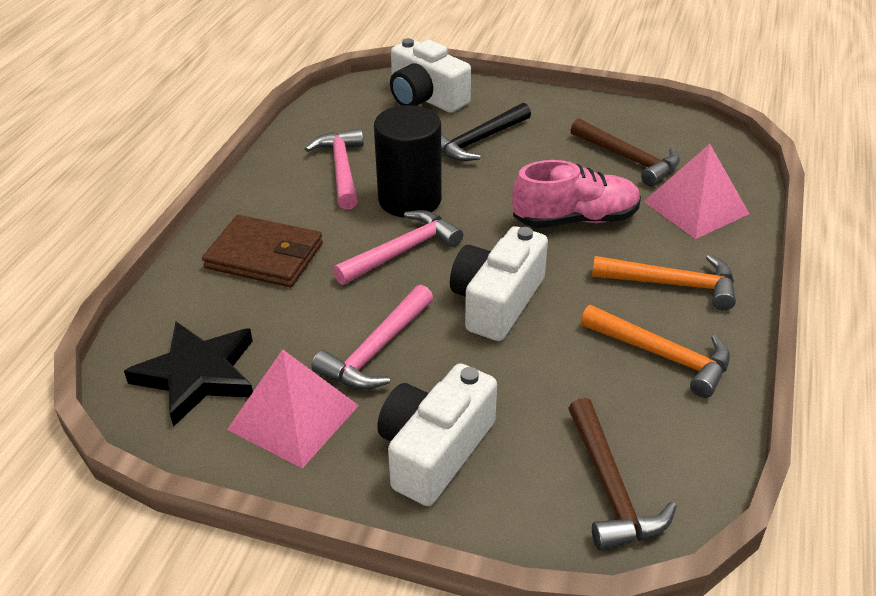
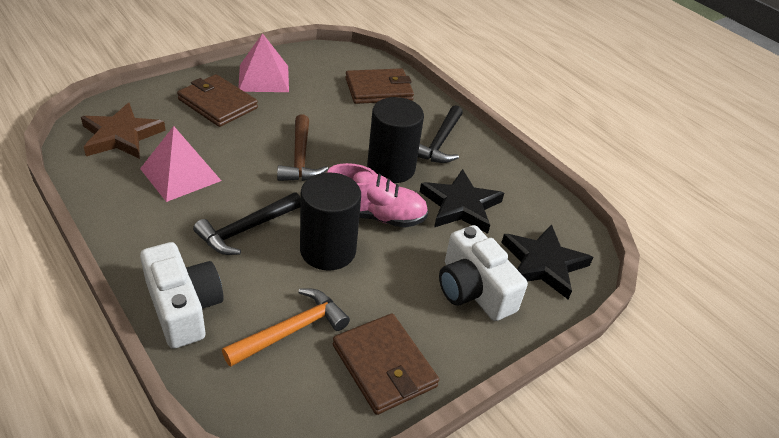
black cylinder: [374,105,442,218] = 1 -> [300,172,361,271] [367,97,424,183] = 2
black hammer: [441,103,531,161] = 1 -> [193,192,300,255] [418,105,463,163] = 2
black star: [124,321,253,427] = 1 -> [420,169,504,234] [501,224,593,299] = 2
brown hammer: [568,398,677,551] [571,118,680,187] = 2 -> [277,114,328,181] = 1
brown star: none = 0 -> [81,103,166,159] = 1
brown wallet: [202,215,323,287] = 1 -> [177,74,258,127] [333,314,439,415] [345,68,414,104] = 3
orange hammer: [581,305,730,398] [592,255,736,310] = 2 -> [222,288,350,367] = 1
pink hammer: [305,129,364,210] [311,285,433,390] [333,210,463,285] = 3 -> none = 0
white camera: [377,363,497,506] [390,38,471,113] [450,226,548,341] = 3 -> [140,242,224,349] [439,225,528,321] = 2

